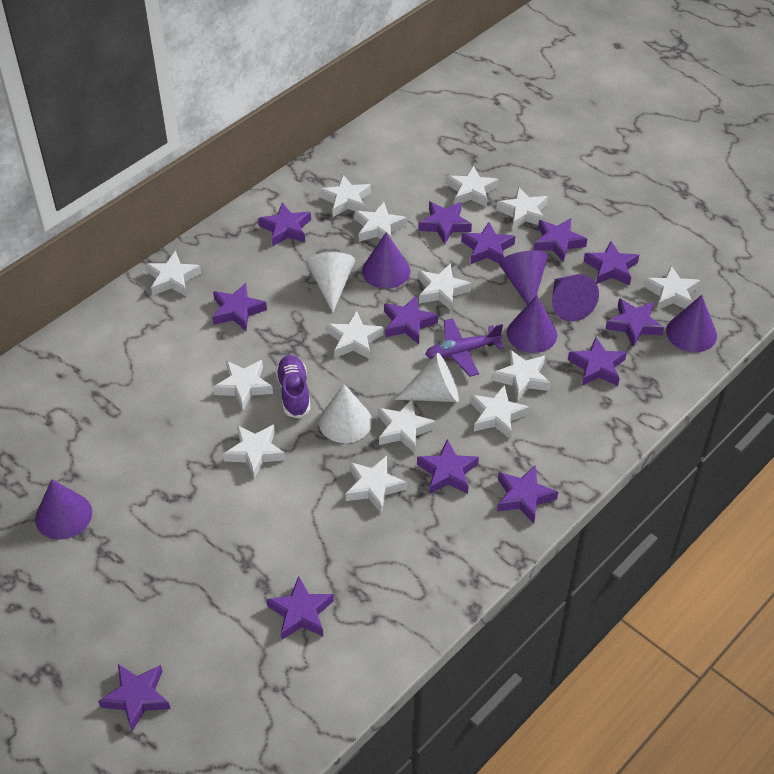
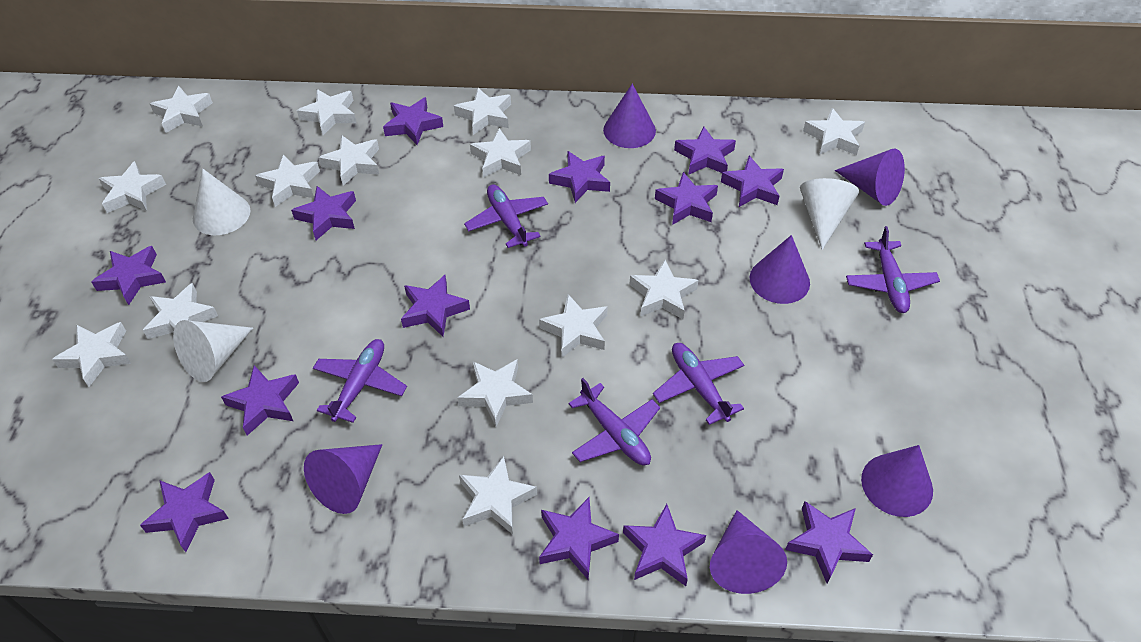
purple plane: [425,318,504,377] = 1 -> [313,339,407,423] [464,184,548,248] [568,378,660,465] [653,343,744,425] [846,226,940,313] = 5
purple shoe: [276,355,311,418] = 1 -> none = 0

